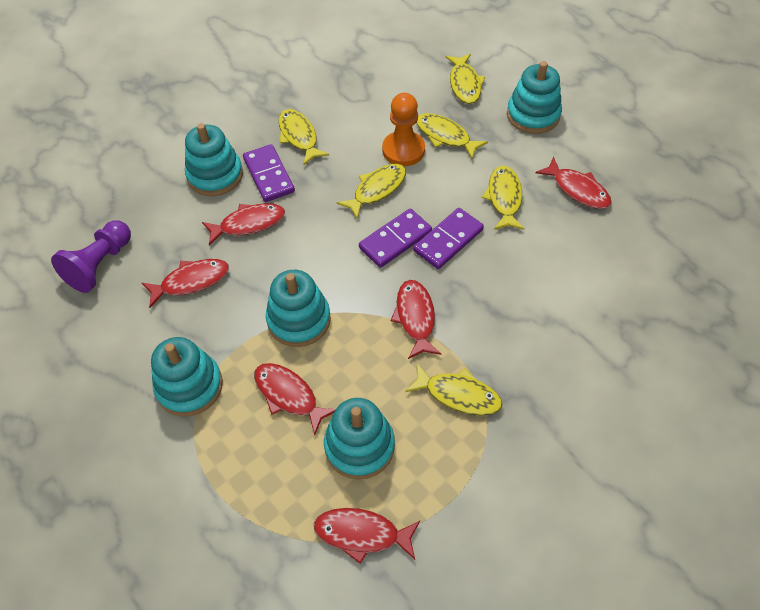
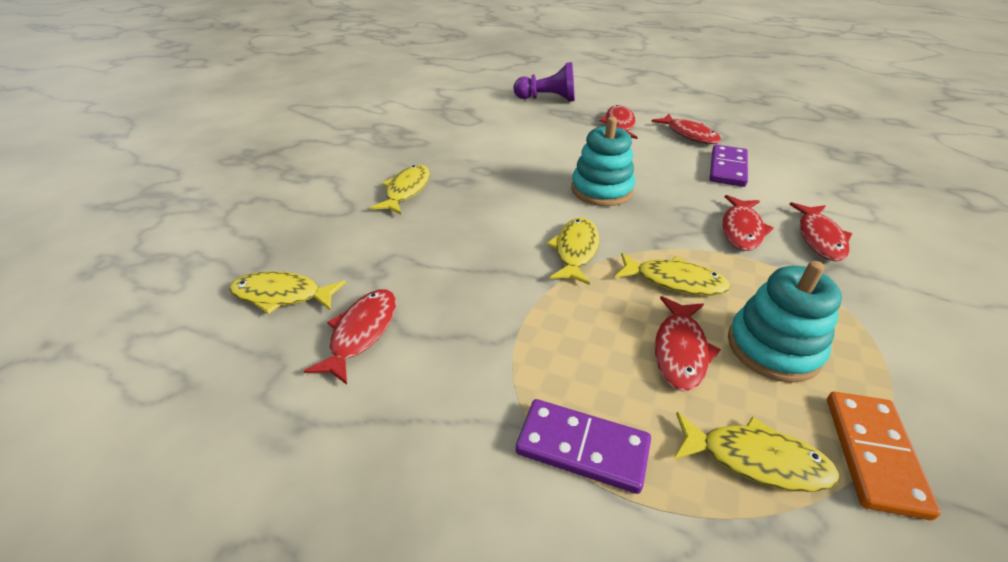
orange domino: none = 0 -> [827,392,941,520] = 1
orange pawn: [382,93,425,166] = 1 -> none = 0
purple domino: [243,144,295,202] [359,208,432,268] [413,208,484,269] = 3 -> [516,399,651,494] [710,145,748,187] = 2
turquoise stacking toy: [151,337,223,417] [185,123,243,196] [266,270,331,347] [324,398,395,480] [507,61,562,134] = 5 -> [571,117,635,206] [728,261,842,383] = 2
yellow fish: [278,109,329,165] [337,164,406,219] [405,363,502,416] [416,113,488,159] [445,54,486,104] [482,166,525,230] = 6 -> [229,271,346,314] [370,165,430,214] [547,218,599,285] [615,253,731,296] [673,412,840,492] = 5

